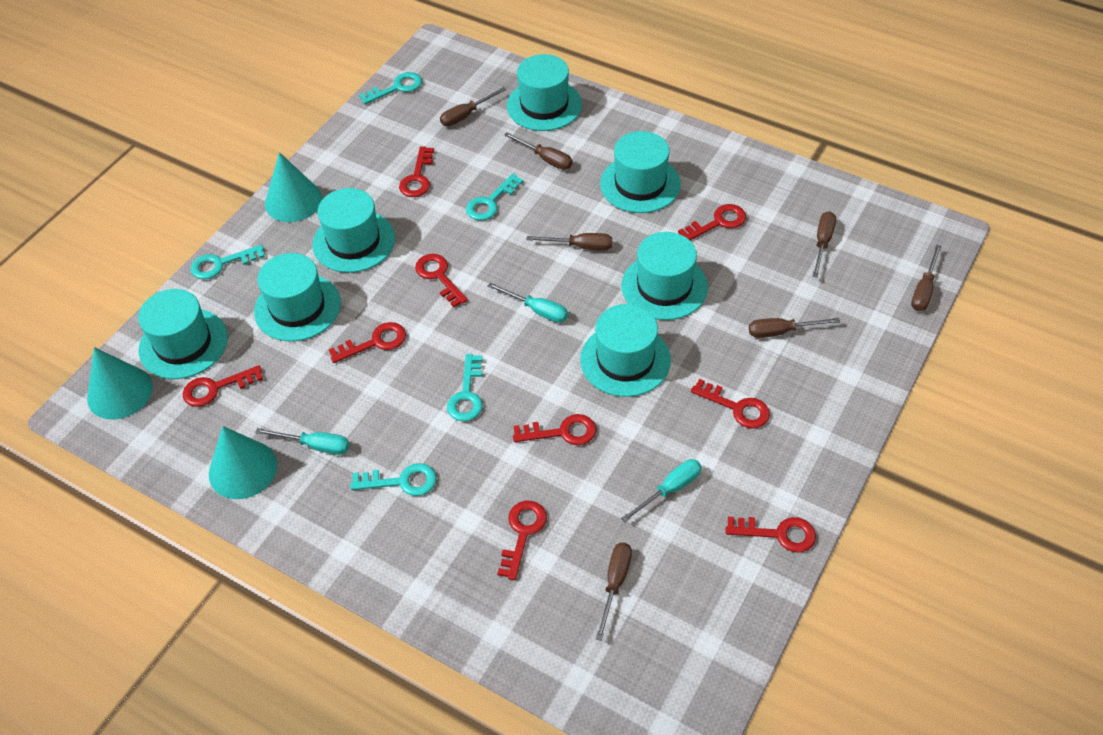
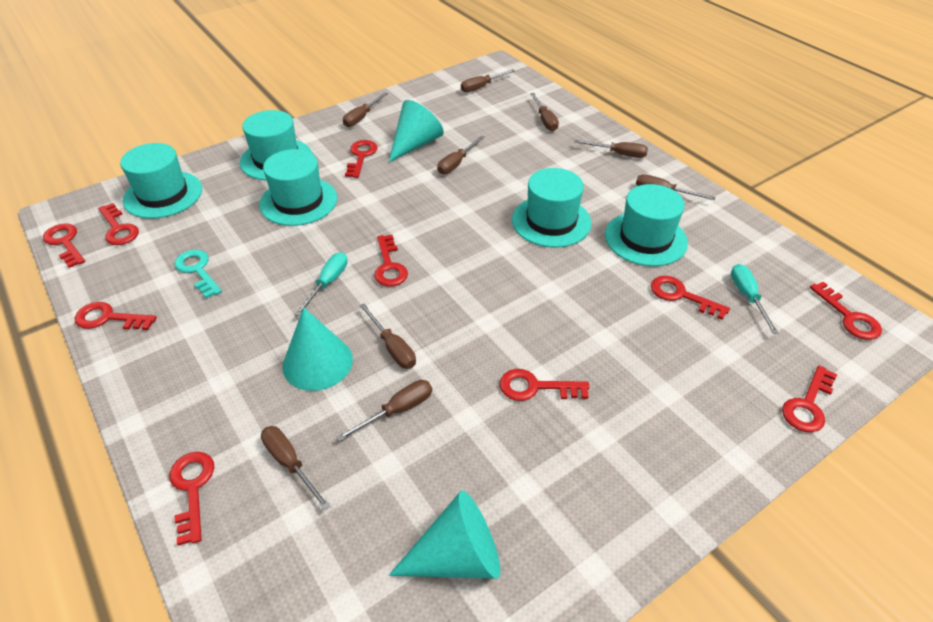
brown screwdriver: [440,87,506,126] [504,132,572,170] [526,233,612,251] [596,542,632,641] [749,318,840,338] [812,211,836,278] [911,245,942,311] = 7 -> [261,426,330,510] [336,380,432,442] [343,93,388,127] [359,304,416,369] [437,136,485,174] [461,69,515,92] [530,93,559,131] [574,140,648,158] [636,174,716,200] = 9
red key: [183,365,263,407] [329,322,406,363] [399,146,434,197] [415,254,468,307] [497,501,547,580] [513,414,596,445] [678,204,746,240] [691,379,770,429] [725,517,816,552] = 9 -> [43,223,85,268] [75,302,157,330] [98,203,139,245] [169,452,214,546] [345,140,378,178] [374,235,408,287] [499,369,590,401] [651,276,730,320] [782,365,837,432] [810,281,882,340] = 10
turquoise hat: [138,289,228,379] [254,253,341,341] [312,188,395,273] [507,54,582,131] [580,304,671,397] [600,131,681,213] [621,232,708,320] = 7 -> [120,143,202,219] [240,110,312,180] [259,149,337,226] [512,168,592,248] [605,184,688,266] = 5
turquoise key: [190,245,265,280] [350,463,437,496] [359,72,422,104] [447,354,483,421] [466,173,523,221] = 5 -> [174,249,222,298] = 1
turquoise screwdriver: [255,428,349,455] [487,283,568,323] [621,459,702,522] = 3 -> [294,252,348,316] [731,264,779,334] = 2

